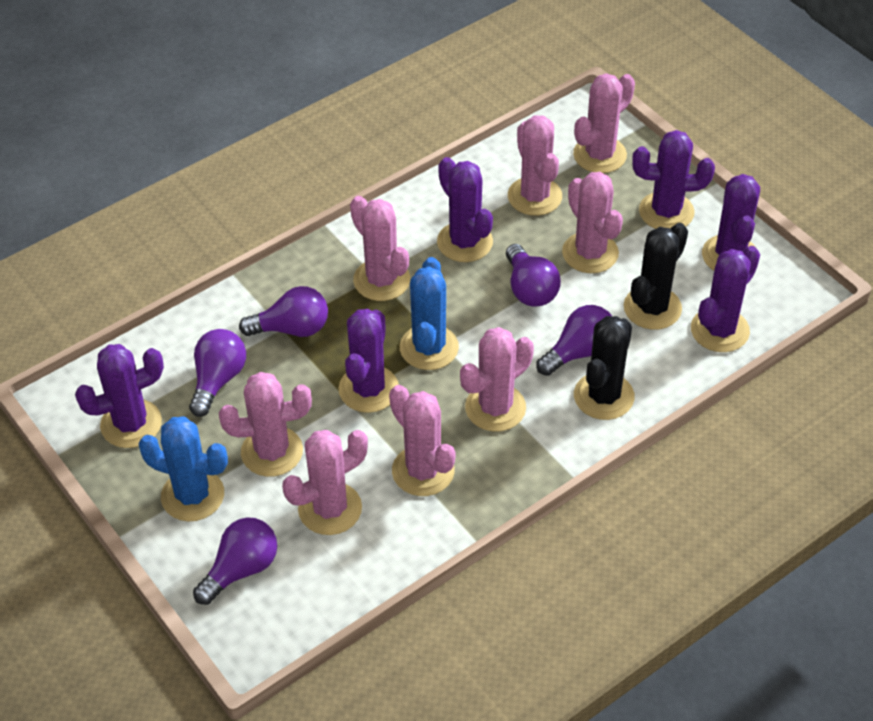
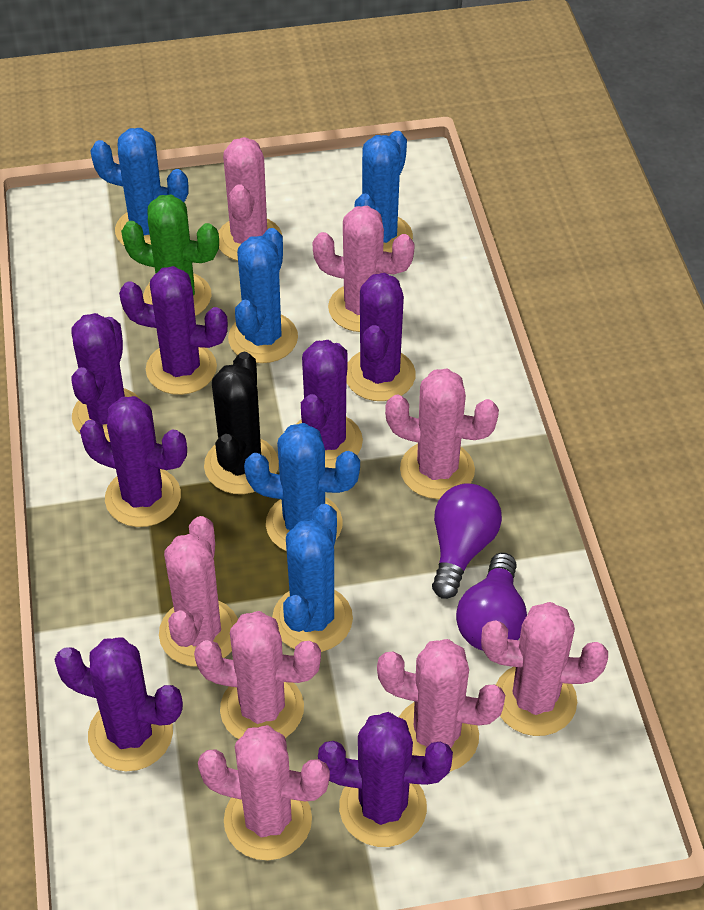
black cactus: [574,316,635,420] [624,223,688,330] = 2 -> [204,352,279,494] = 1
blue cactus: [138,416,228,521] [400,257,459,370] = 2 -> [91,128,189,245] [228,228,298,363] [244,423,360,551] [272,504,353,652] [354,131,413,253] = 5
green cactus: none = 0 -> [121,195,219,316] = 1
purple cactus: [75,344,164,448] [338,309,399,413] [437,157,493,262] [632,130,715,229] [691,246,760,352] [702,174,760,271] = 6 -> [54,637,183,771] [71,313,141,442] [80,396,187,527] [119,266,228,395] [296,340,363,468] [318,712,453,847] [346,273,416,401] = 7
purple light bulb: [189,329,246,417] [193,517,277,605] [239,286,328,337] [506,244,561,307] [536,305,613,376] = 5 -> [432,483,502,599] [456,553,527,651] = 2

